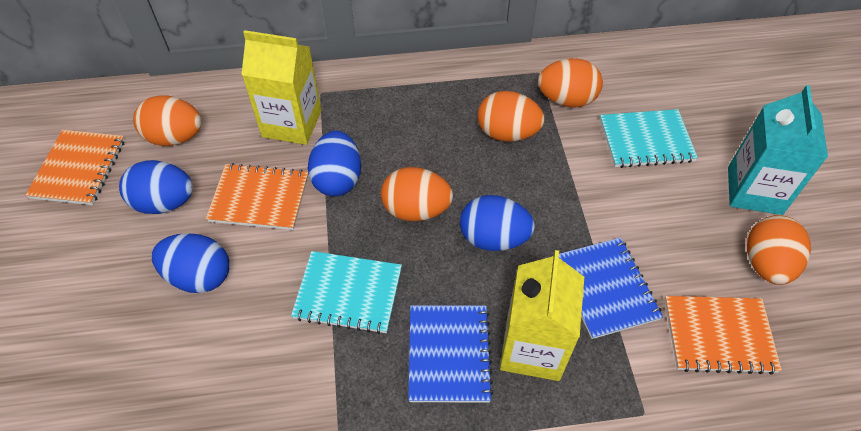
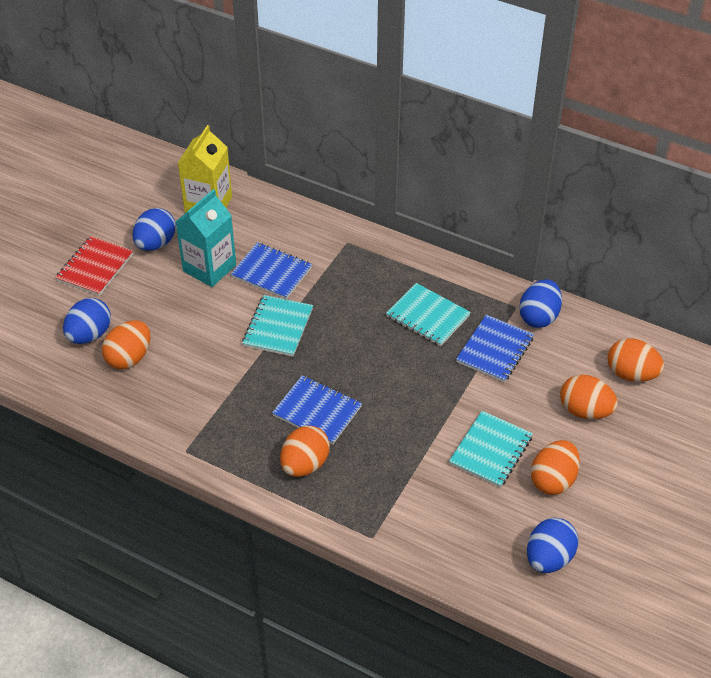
blue notebook: [408,305,493,402] [559,238,663,339] = 2 -> [231,242,312,299] [272,375,362,444] [456,315,534,382] = 3
orange notebook: [26,130,125,205] [206,163,308,230] [665,296,782,375] = 3 -> none = 0
red notebook: none = 0 -> [55,236,133,296] = 1
turquoise notebook: [291,251,402,334] [600,109,698,168] = 2 -> [242,295,313,357] [386,283,471,346] [449,411,533,488] = 3
yellow carton: [241,30,321,145] [500,250,584,381] = 2 -> [178,125,232,213] = 1

